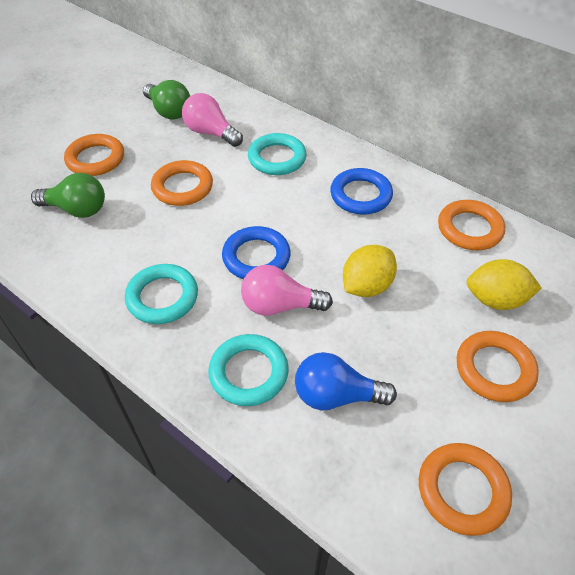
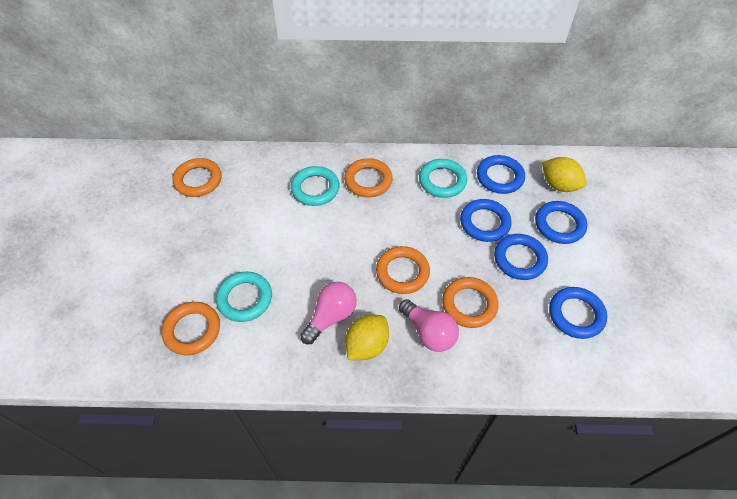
blue light bulb: [295,352,397,410] = 1 -> none = 0
blue ring: [222,226,291,279] [330,168,393,215] = 2 -> [460,199,511,242] [477,155,525,194] [494,234,548,280] [535,201,587,244] [549,287,607,339] = 5
green light bulb: [31,173,105,218] [143,80,190,120] = 2 -> none = 0

